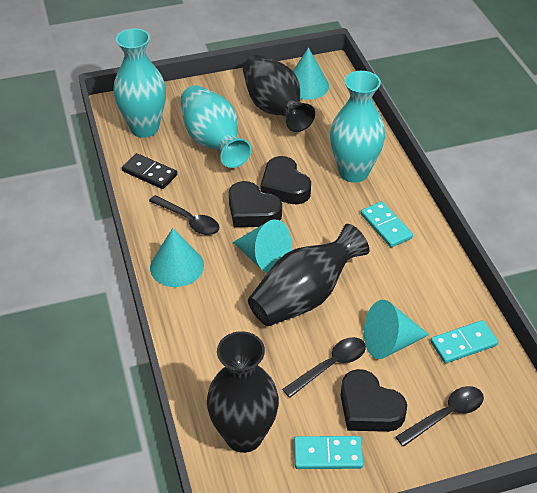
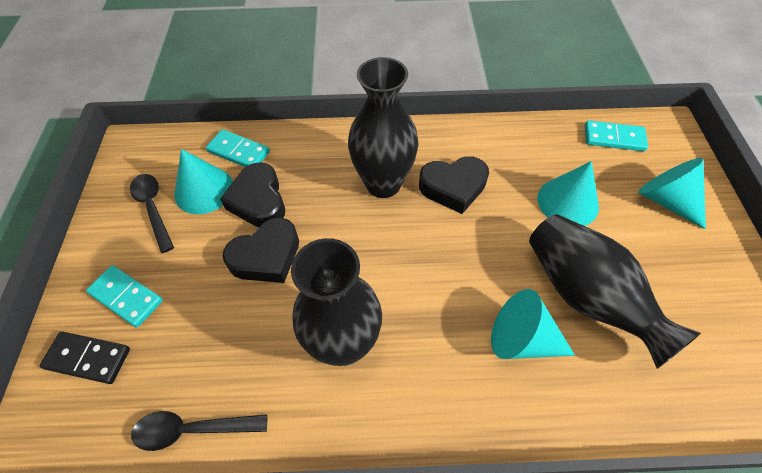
black spoon: [149,195,219,235] [282,337,366,398] [396,386,484,447] = 3 -> [130,174,174,253] [131,411,268,451] = 2
turquoise vase: [113,28,166,138] [180,85,252,168] [330,71,385,183] = 3 -> none = 0

